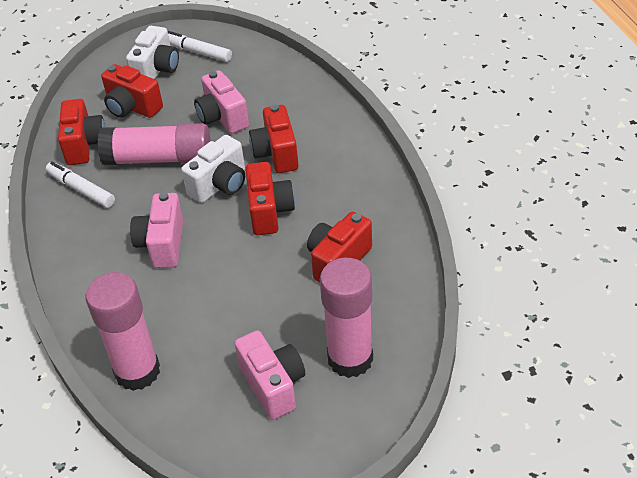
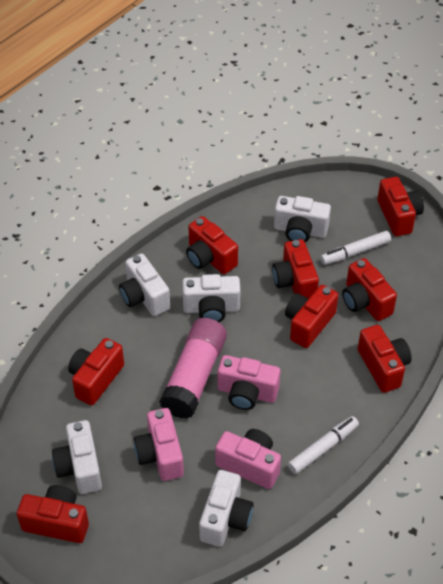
pink glue stick: [85,272,160,391] [97,123,211,165] [320,258,373,378] = 3 -> [159,318,227,419] = 1
red camera: [58,99,106,165] [101,64,163,118] [245,162,295,235] [249,104,299,173] [307,212,372,282] = 5 -> [17,485,89,543] [68,338,124,406] [186,216,238,274] [272,239,319,299] [285,285,338,348] [342,258,397,321] [358,325,412,393] [377,177,424,236] = 8
white camera: [126,26,179,79] [181,135,245,203] = 2 -> [52,420,102,494] [119,253,170,316] [182,274,240,322] [199,470,254,547] [274,196,331,242] = 5

